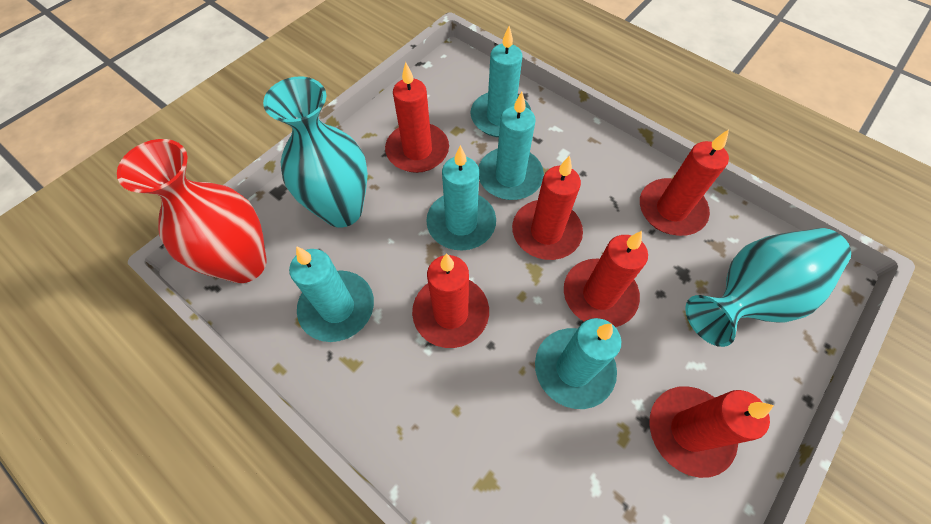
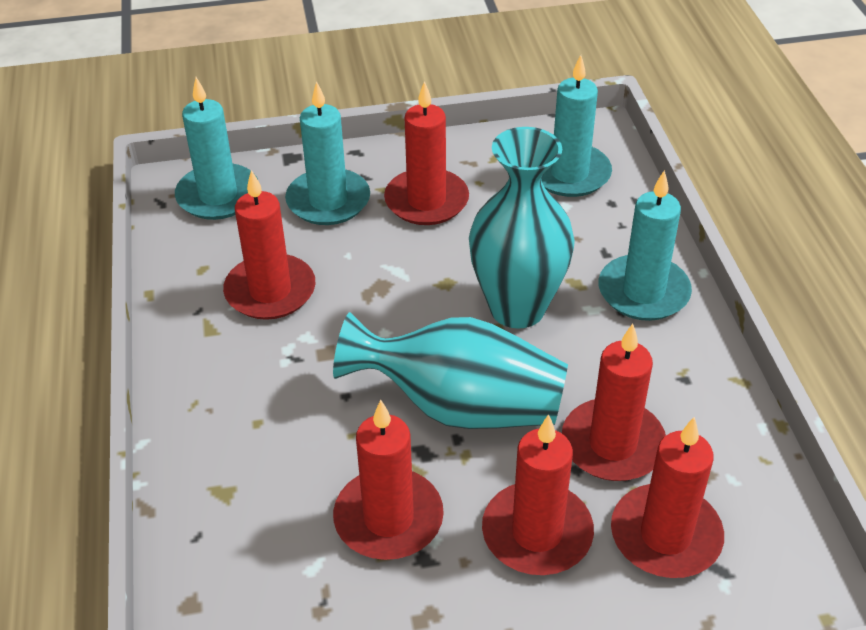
red vase: [117,139,267,283] = 1 -> none = 0
turquoise candle: [289,246,374,342] [426,145,496,250] [470,26,531,137] [479,92,544,200] [535,318,621,409] = 5 -> [175,77,258,220] [285,81,370,225] [541,55,612,197] [599,170,692,321] = 4

